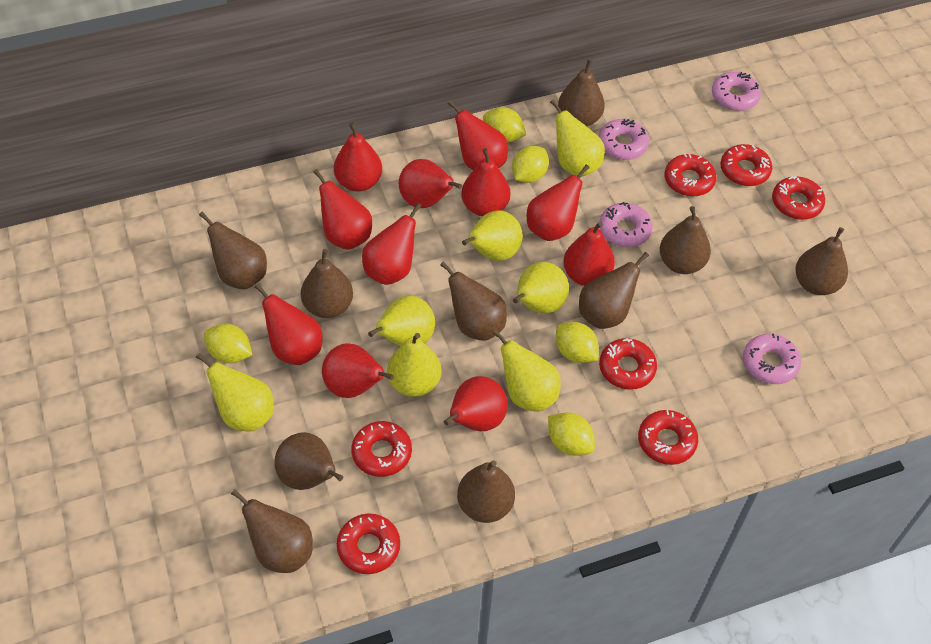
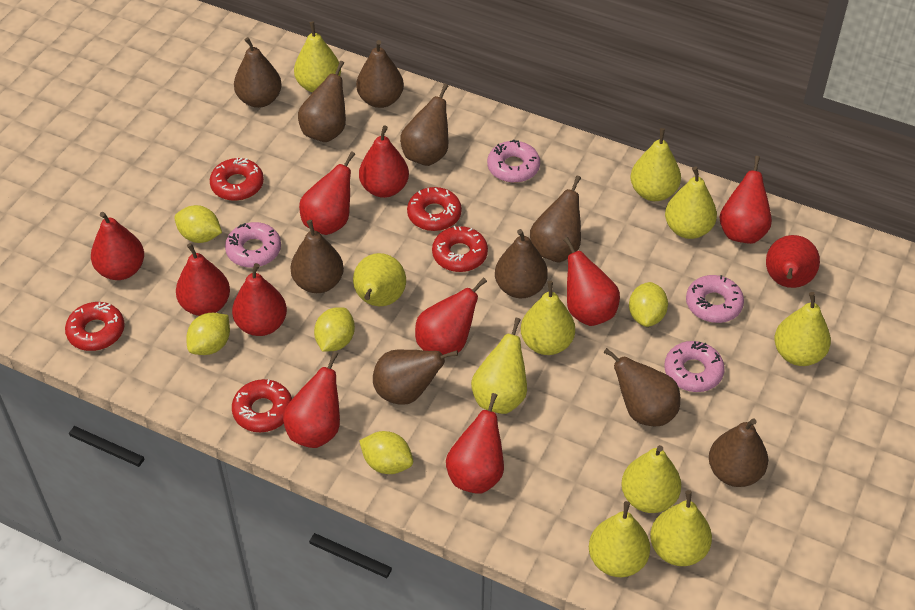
red donut: [337,514,400,574] [351,421,412,477] [599,338,657,390] [638,410,698,465] [665,154,716,196] [721,144,772,186] [772,176,825,220] = 7 -> [65,302,125,351] [210,158,264,201] [232,379,292,432] [407,187,462,231] [432,226,488,272] = 5
yellow pear: [196,353,274,432] [368,296,435,346] [387,333,442,397] [462,210,523,261] [493,330,561,412] [513,262,569,314] [550,99,605,177] = 7 -> [294,22,341,93] [353,253,406,306] [471,318,527,414] [521,281,575,355] [589,501,650,577] [621,445,681,513] [630,128,681,201] [650,490,712,566] [665,167,717,239] [774,292,831,366] = 10

